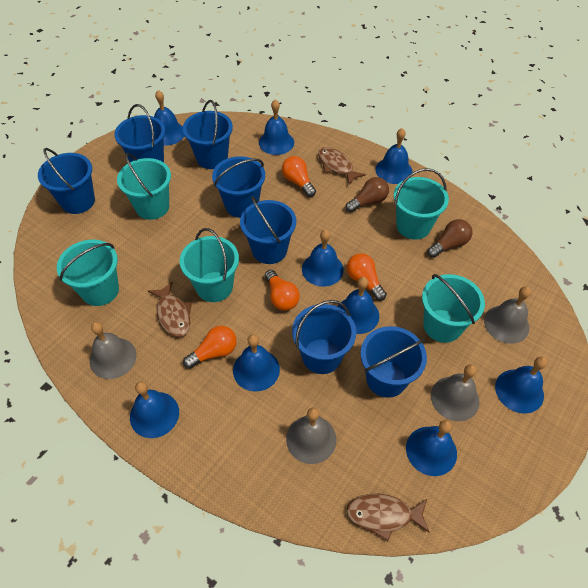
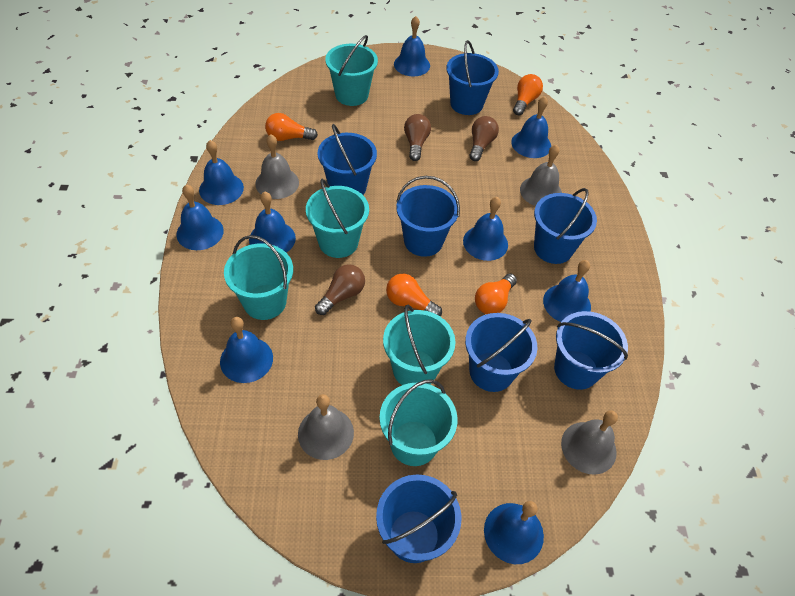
brown fish: [148,282,192,337] [318,147,366,185] [346,494,430,541] = 3 -> none = 0
brown light bulb: [346,177,389,212] [428,219,472,258] = 2 -> [315,264,365,315] [404,114,431,161] [469,116,499,161] = 3

